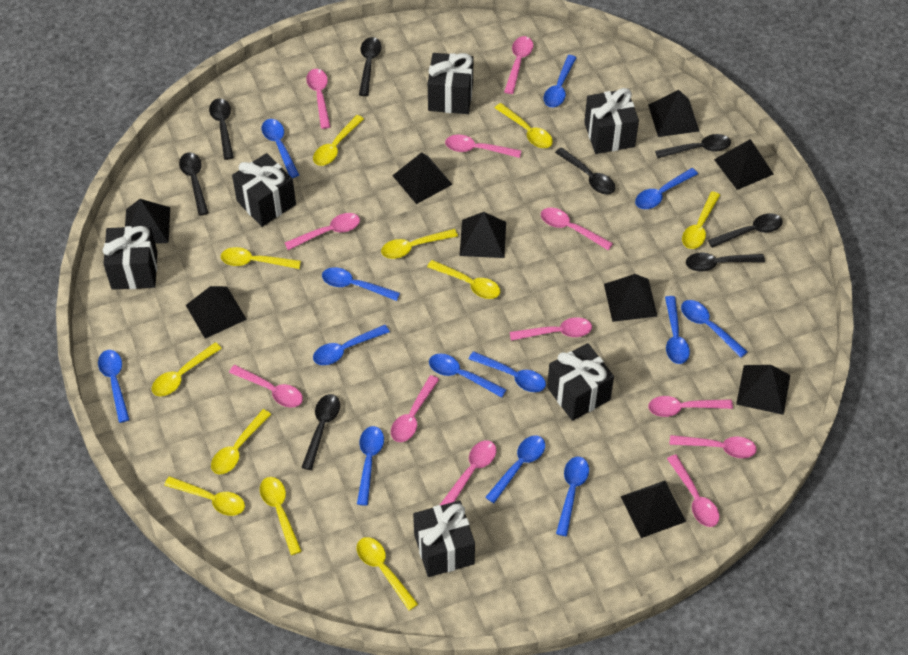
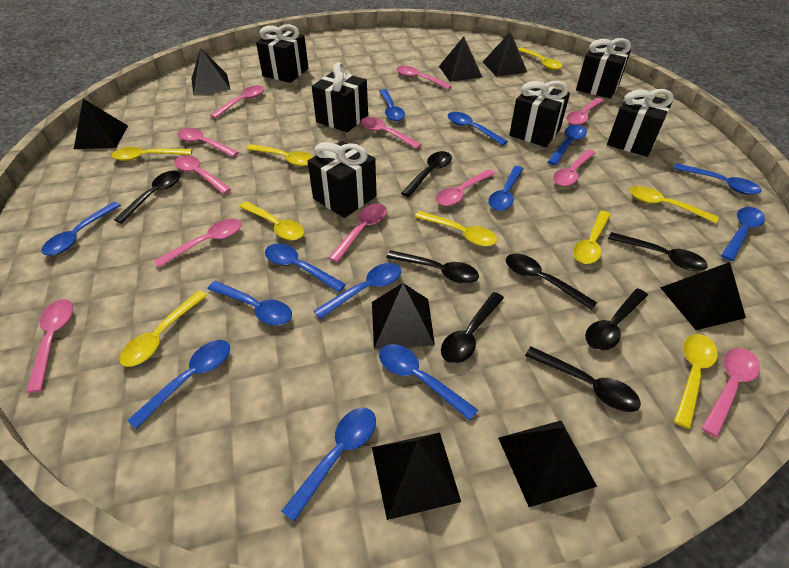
black pyramid: [125,199,170,244] [186,286,247,339] [392,152,453,204] [460,212,506,258] [604,274,657,322] [620,481,686,538] [648,90,699,137] [714,139,774,190] [736,365,790,415] = 9 -> [74,99,128,149] [192,48,231,95] [372,283,435,349] [372,433,461,520] [439,36,483,82] [483,31,527,77] [498,421,597,507] [660,262,746,330] = 8
yellow spoon: [152,342,222,396] [164,476,245,516] [211,409,271,474] [221,247,301,269] [260,477,302,555] [313,115,364,166] [357,537,418,611] [381,229,458,259] [427,260,500,299] [495,103,553,148] [682,191,720,249] = 11 -> [112,147,192,161] [119,290,207,367] [239,201,304,240] [247,144,313,166] [415,211,498,246] [518,47,562,70] [573,211,611,264] [630,186,719,223] [674,334,718,429] = 9

